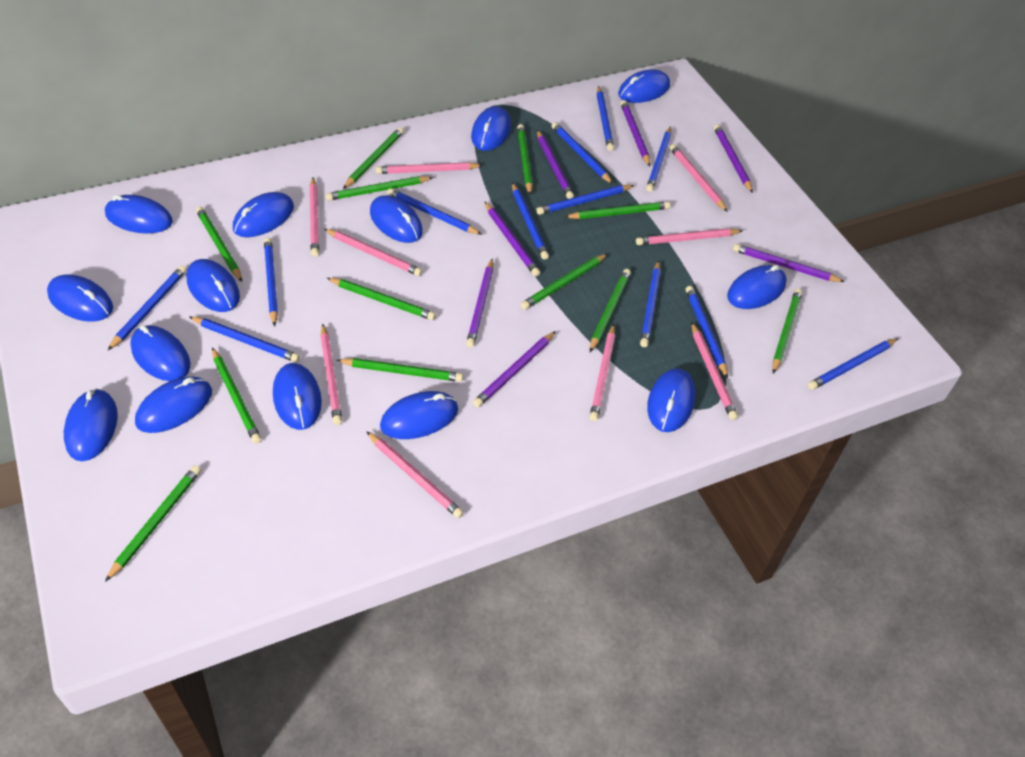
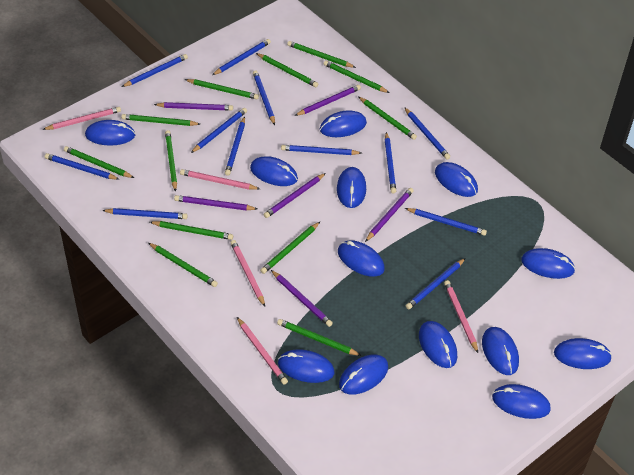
blue mouse: [47,274,113,322] [64,388,118,461] [105,195,173,234] [130,325,191,381] [135,377,212,433] [186,259,240,312] [233,192,294,237] [273,363,322,430] [370,195,423,243] [380,391,458,439] [471,106,511,151] [618,69,670,103] [647,368,696,432] [727,265,787,309] = 14 -> [85,120,135,145] [250,156,298,186] [278,349,334,383] [320,110,367,137] [337,167,366,208] [338,240,385,277] [339,354,388,394] [419,321,457,368] [435,162,478,197] [482,327,519,375] [492,384,551,419] [521,248,575,279] [554,338,612,369] = 13
pink pencil: [310,177,319,257] [320,324,342,425] [324,229,422,276] [366,431,464,518] [376,162,484,174] [590,324,615,421] [636,228,742,245] [669,144,728,212] [691,322,738,420] = 9 -> [42,107,121,130] [180,169,260,190] [230,240,265,306] [237,317,288,385] [444,280,478,353] = 5
purple pencil: [466,259,493,347] [473,331,556,407] [485,202,540,276] [537,130,574,199] [620,100,650,167] [714,124,753,193] [733,244,845,282] = 7 -> [154,102,233,111] [174,195,257,210] [263,173,326,218] [271,270,333,327] [295,85,361,116] [365,188,413,242] = 6

